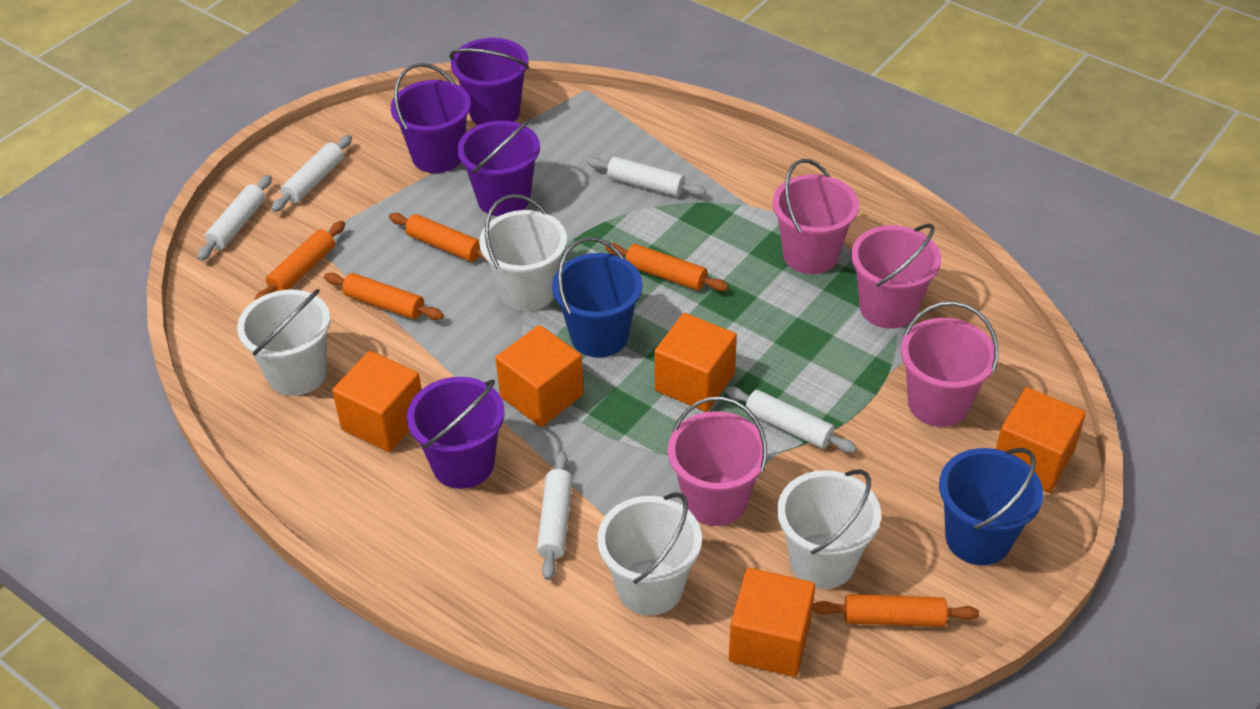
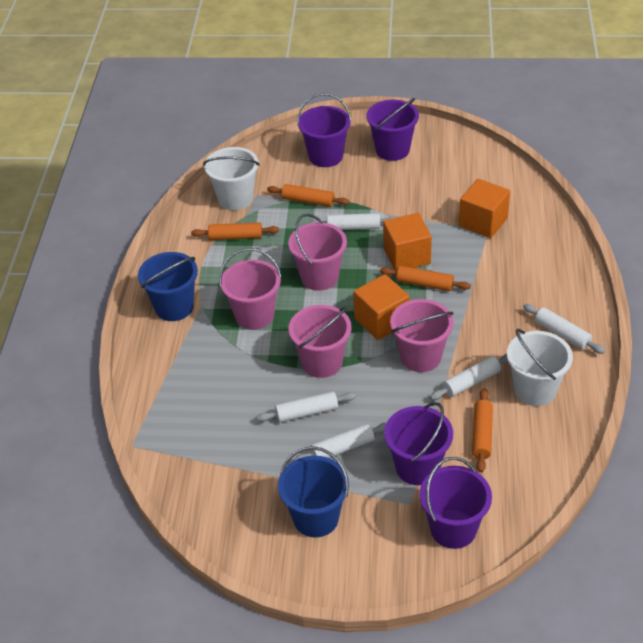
orange cube: [332,351,422,452] [496,325,584,427] [654,313,737,412] [729,568,815,677] [996,387,1086,493] = 5 -> [354,274,409,340] [383,213,432,271] [459,179,510,238] = 3
orange rolling pin: [254,221,345,301] [324,273,444,320] [389,213,488,262] [605,243,729,291] [813,594,979,627] = 5 -> [191,222,279,240] [267,184,350,207] [380,266,471,291] [472,388,493,473] = 4
white bucket: [237,289,330,396] [479,194,567,312] [597,492,702,615] [777,469,881,589] = 4 -> [203,147,260,210] [507,329,573,406] = 2

